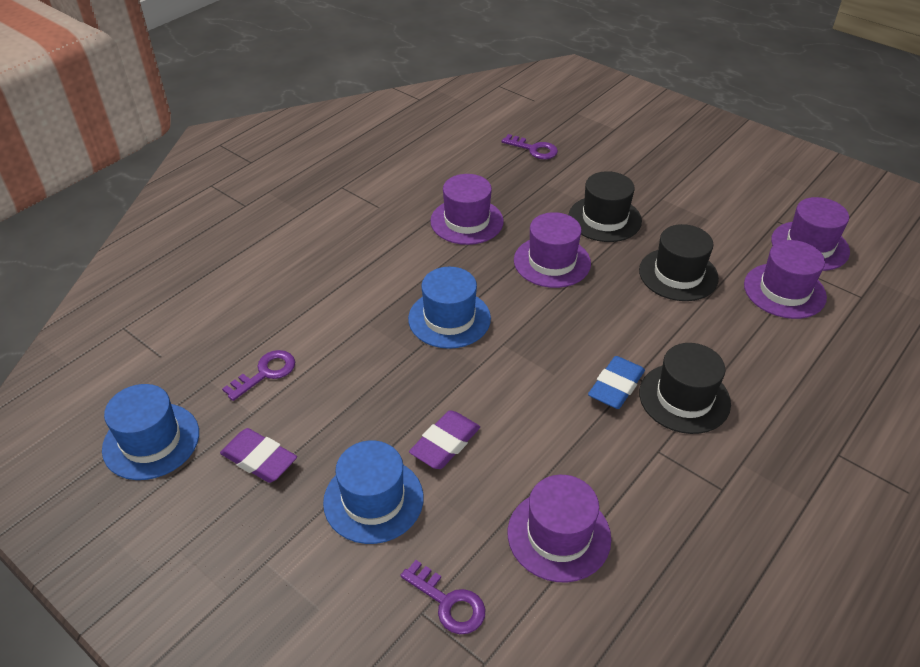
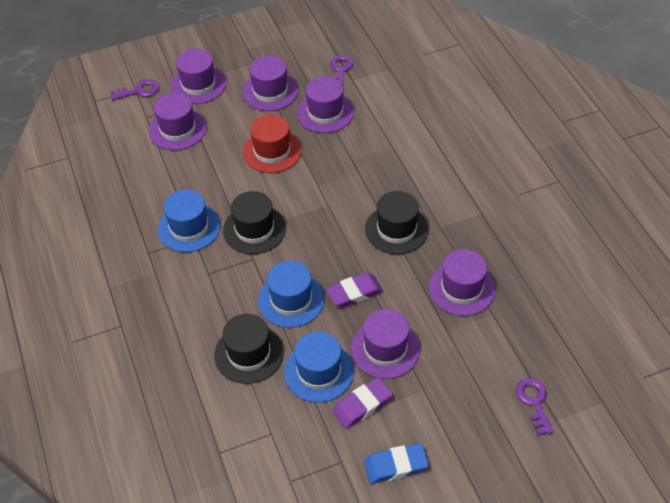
purple hat: [430,174,504,245] [508,475,611,582] [514,212,591,288] [744,240,827,319] [771,197,850,271] = 5 -> [149,93,207,150] [171,49,226,104] [242,56,298,111] [297,76,354,133] [351,309,420,379] [429,249,495,316] = 6
red hat: none = 0 -> [243,114,302,173] = 1

